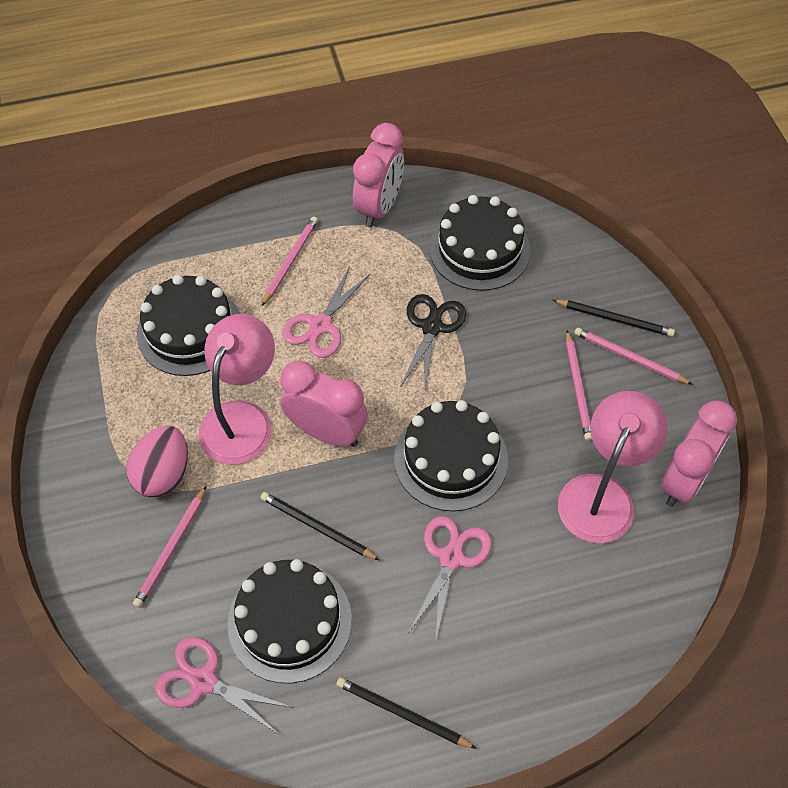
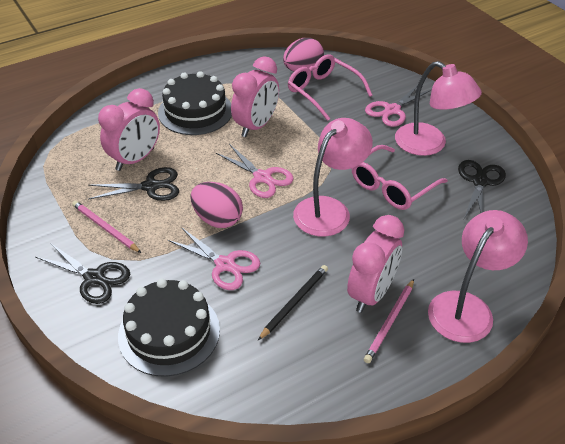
black cake: [137,275,240,376] [227,559,352,683] [394,400,508,511] [429,195,531,291] = 4 -> [118,279,220,377] [158,71,232,135] = 2
black pencil: [260,492,380,560] [337,677,477,749] [553,300,675,337] = 3 -> [258,265,328,340] = 1
black scissors: [401,294,466,390] = 1 -> [36,243,130,304] [88,167,179,201] [458,160,506,219] = 3
pink egg: [127,426,188,498] = 1 -> [190,182,243,228] [283,38,324,72] = 2
pink glasses: none = 0 -> [288,54,372,121] [352,145,448,210] = 2
pink lamp: [199,314,275,465] [558,391,668,543] = 2 -> [293,118,373,237] [395,61,482,156] [428,210,528,343] = 3
pink pencil: [133,486,207,608] [262,217,318,306] [566,330,592,441] [574,327,693,385] = 4 -> [72,201,141,253] [364,279,414,363] = 2

